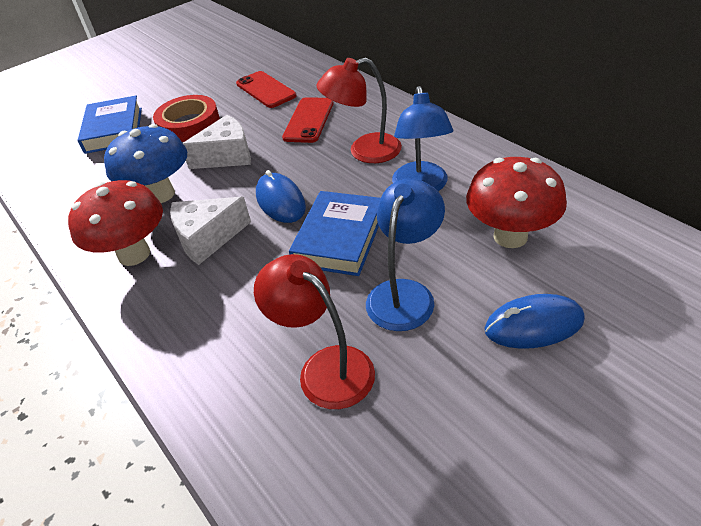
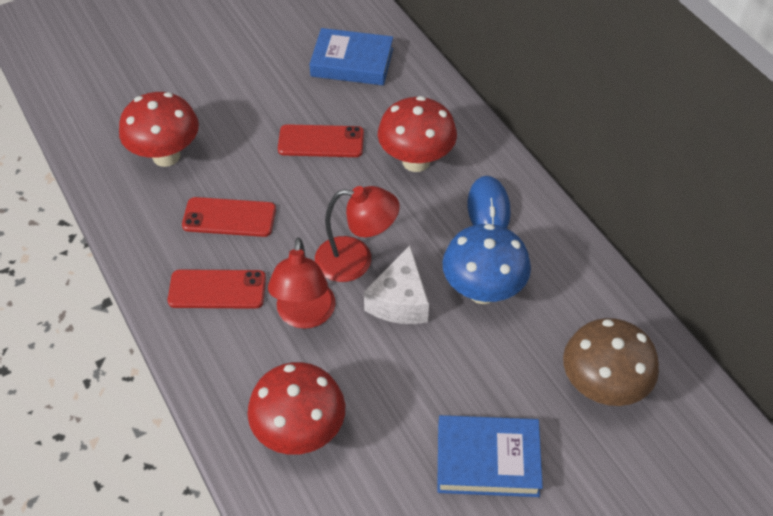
blue lamp: [366,178,445,331] [392,86,453,191] = 2 -> none = 0
blue mouse: [256,170,306,223] [485,294,585,349] = 2 -> [467,176,511,228] = 1
brown mushroom: none = 0 -> [563,318,659,406] = 1
red mushroom: [68,180,163,266] [466,157,567,248] = 2 -> [119,92,199,167] [247,362,345,455] [378,96,457,172] = 3
red phone: [236,71,297,108] [282,97,333,143] = 2 -> [167,269,266,309] [182,197,276,237] [278,124,364,157] = 3
red tape: [153,95,220,142] = 1 -> none = 0
white cheese: [170,197,251,265] [183,115,251,169] = 2 -> [364,246,429,324] = 1

